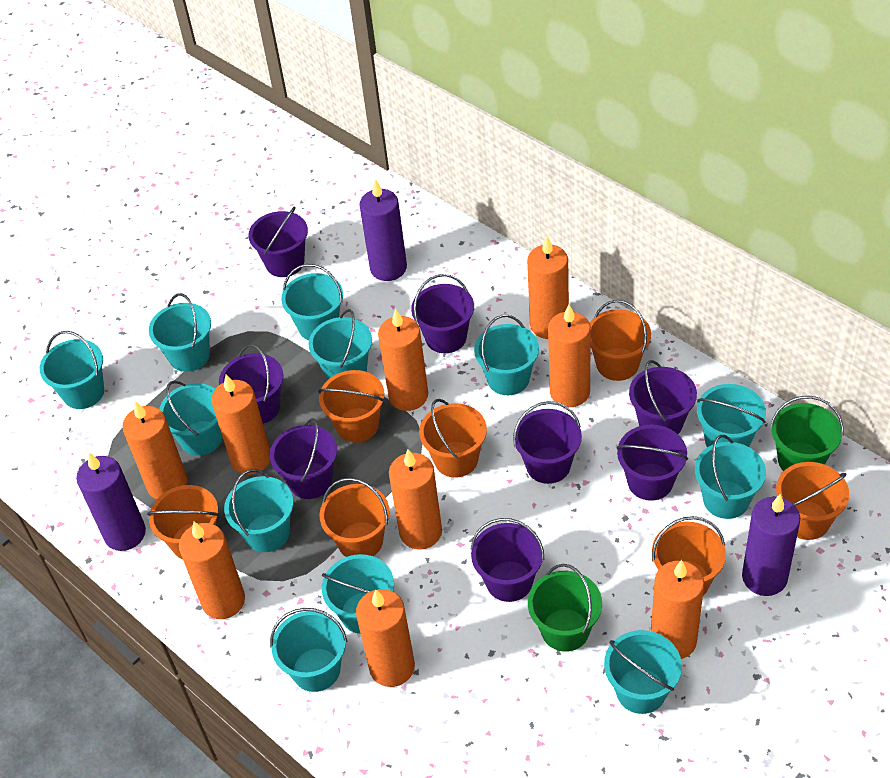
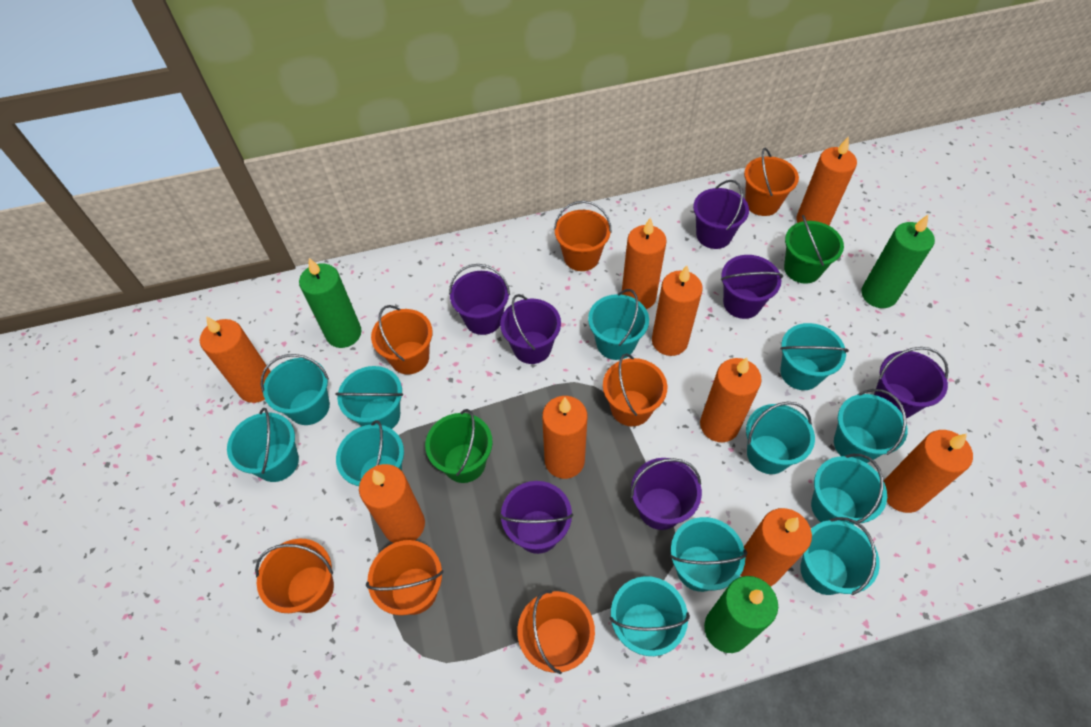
green candle: none = 0 -> [299,258,362,348] [704,576,778,653] [861,215,935,308] = 3
purple bucket: [219,344,283,424] [249,206,308,277] [270,418,337,499] [411,274,474,353] [471,518,544,602] [513,401,582,484] [616,425,688,501] [629,360,697,434] = 8 -> [449,264,510,335] [500,294,561,364] [500,481,573,554] [631,458,702,530] [693,180,749,249] [721,255,783,319] [874,347,949,418] = 7
purple candle: [76,453,146,551] [360,179,407,281] [742,494,800,596] = 3 -> none = 0

